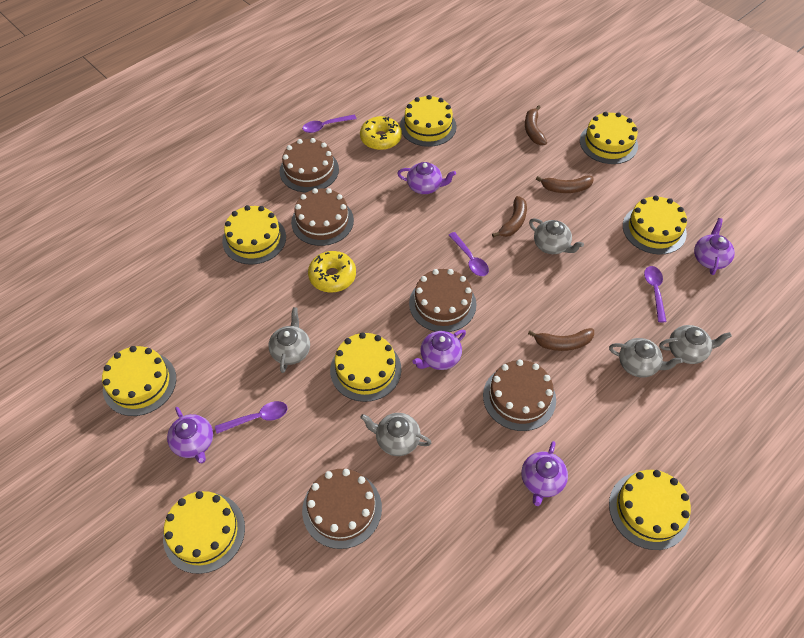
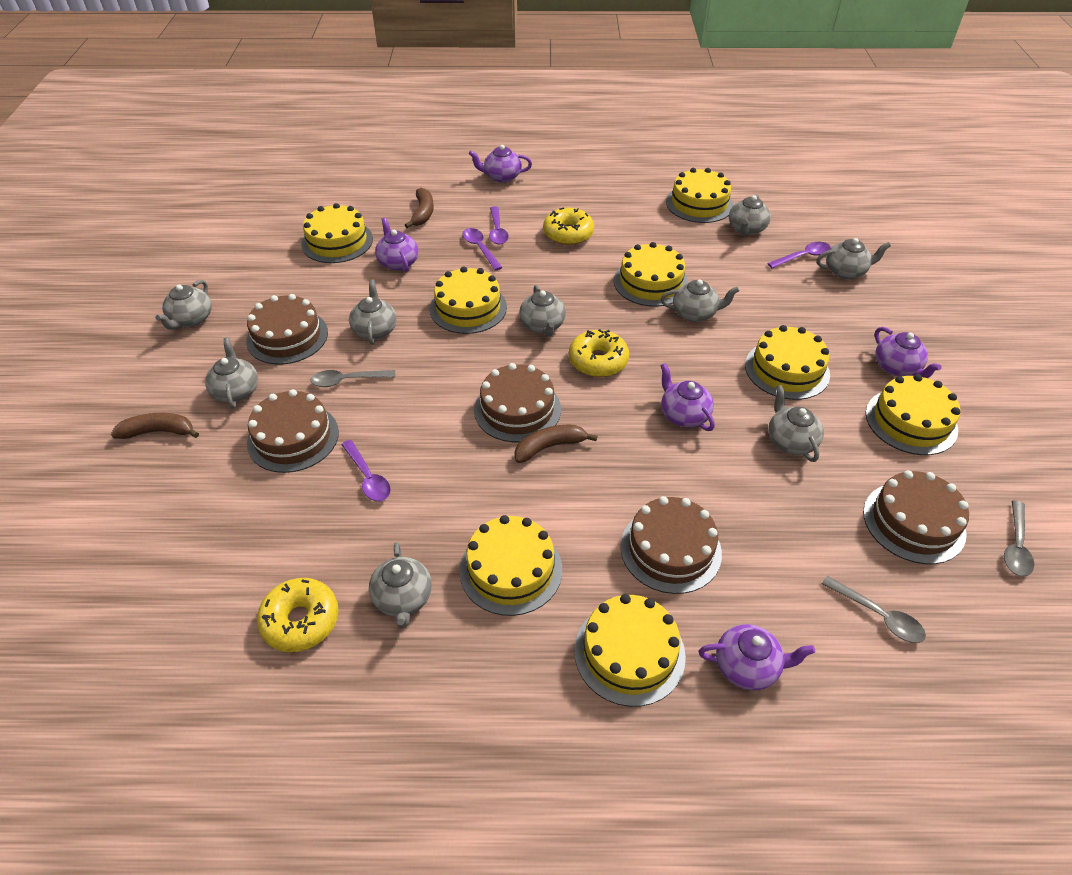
brown banana: [492,196,527,238] [525,105,547,145] [528,328,594,351] [536,175,594,193] = 4 -> [111,413,199,439] [405,188,434,228] [515,425,598,463] = 3
grey spoon: none = 0 -> [311,370,396,387] [822,576,926,643] [1004,500,1034,577] = 3
grey teapot: [268,307,310,373] [360,413,432,456] [529,218,584,254] [609,338,683,378] [659,325,732,364] = 5 -> [155,280,212,330] [205,337,258,409] [349,280,397,345] [369,542,432,628] [519,285,566,337] [661,280,740,322] [729,194,771,235] [768,385,824,462] [817,238,891,279] = 9
yellow donut: [308,251,356,292] [360,116,402,150] = 2 -> [257,578,339,652] [543,207,594,245] [569,329,629,377] = 3

